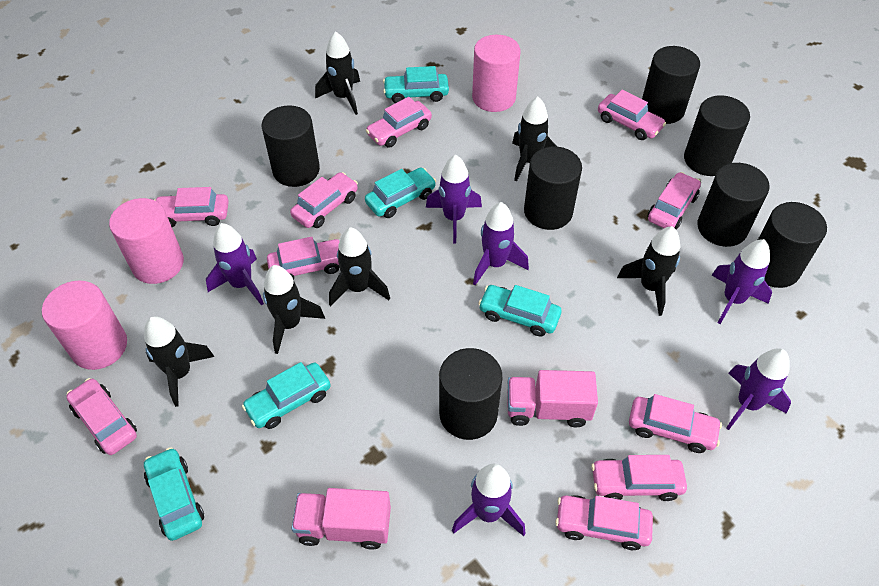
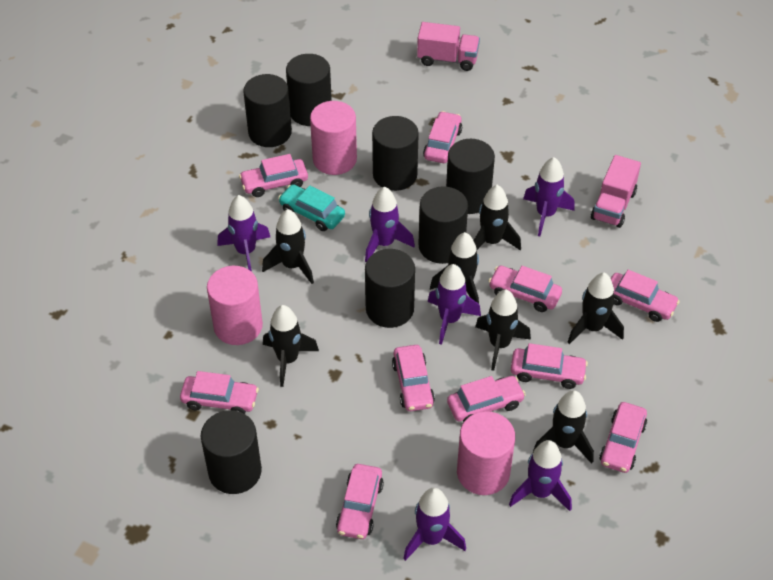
black rocket: [144,316,215,407] [263,265,325,354] [315,31,360,115] [329,227,390,306] [512,97,557,181] [617,226,680,316] = 6 -> [262,209,314,284] [263,305,319,387] [430,232,479,303] [473,185,521,251] [475,290,531,371] [532,390,594,464] [568,273,624,344] = 7
turquoise car: [144,447,204,541] [242,362,331,429] [365,167,436,218] [383,66,449,103] [478,285,561,336] = 5 -> [278,184,345,231] = 1

